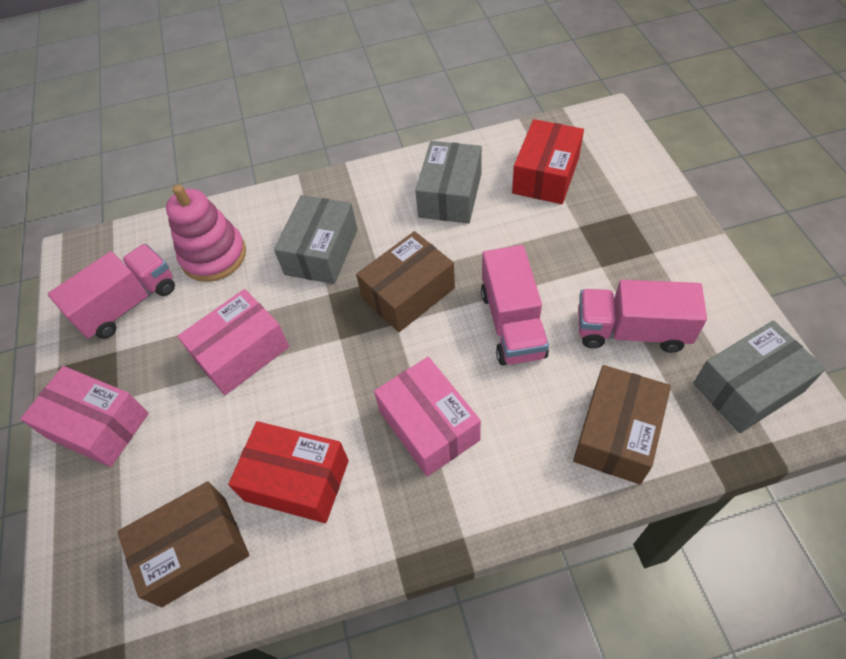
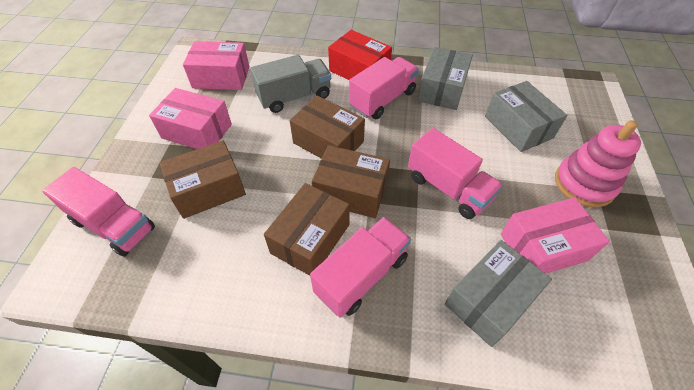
brown box: [117,481,250,607] [356,231,455,332] [573,365,671,485] = 3 -> [160,141,246,219] [264,183,350,276] [290,96,365,159] [312,145,390,218] = 4
grey truck: none = 0 -> [250,55,331,113] = 1
pink truck: [48,244,175,339] [481,245,549,365] [578,280,707,353] = 3 -> [42,167,155,257] [310,217,411,318] [349,57,419,119] [408,128,503,219] = 4
red box: [228,421,349,523] [512,119,584,204] = 2 -> [328,30,392,80] = 1

